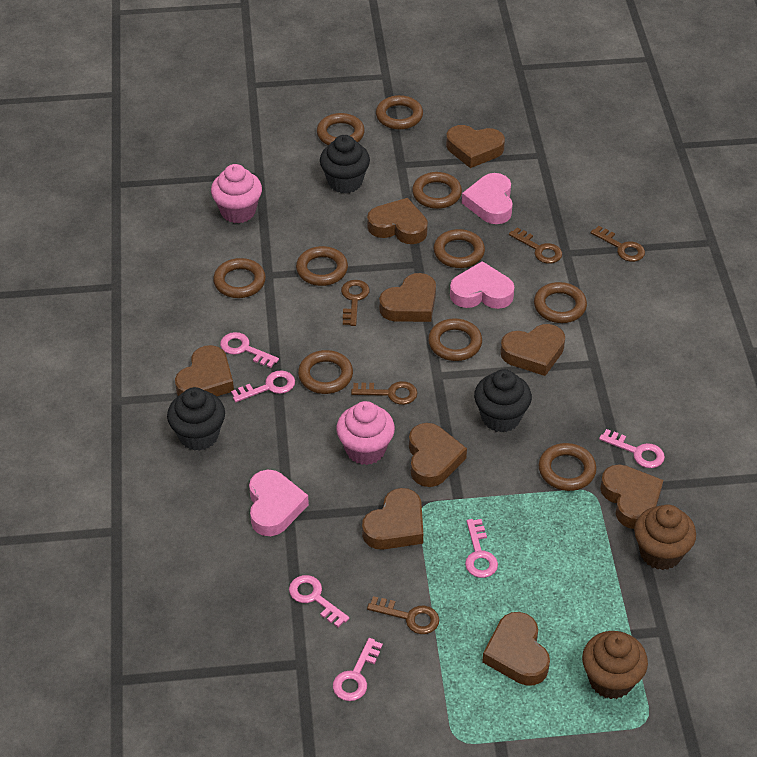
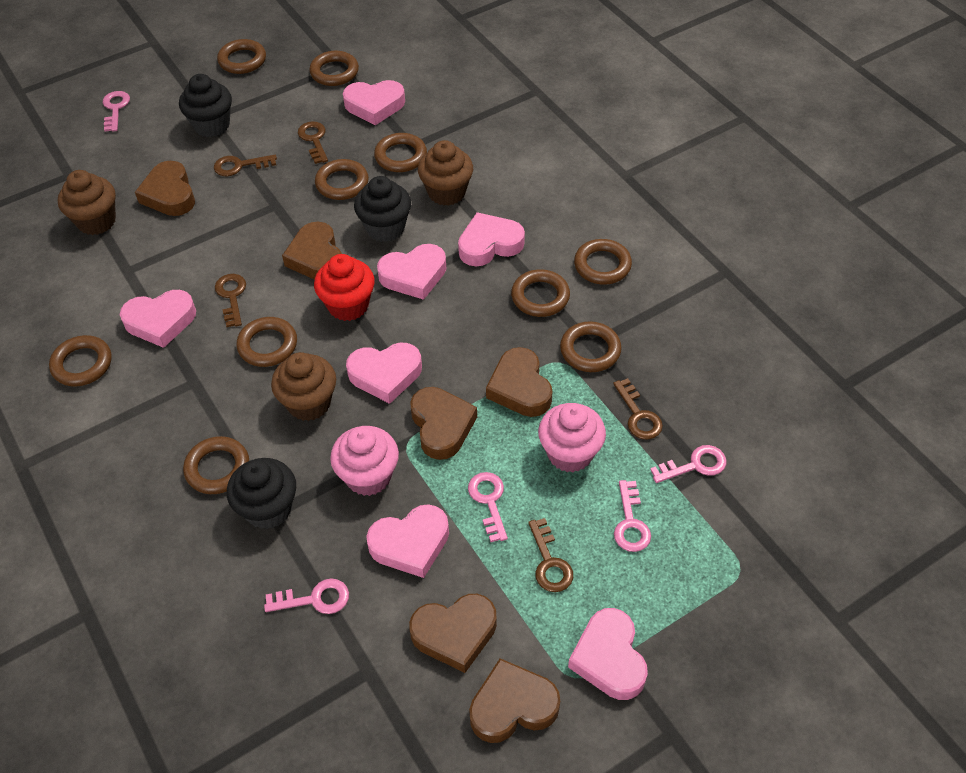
brown cupcake: [582,631,648,699] [634,505,696,570] = 2 -> [58,170,116,235] [271,352,336,421] [418,140,473,206] = 3
brown heart: [175,345,234,396] [362,488,423,550] [367,198,428,244] [379,273,436,322] [409,423,467,487] [446,125,505,168] [482,612,550,686] [500,324,565,376] [600,464,663,529] = 9 -> [135,161,195,216] [282,222,342,280] [409,594,497,673] [411,387,477,460] [469,658,560,743] [486,347,553,417] = 6
pink heart: [249,470,309,536] [450,261,514,309] [462,173,513,224] = 3 -> [120,290,196,348] [343,80,405,125] [346,343,422,404] [366,504,449,578] [377,244,447,300] [458,212,525,266] [568,608,648,700] = 7
pink key: [220,332,279,368] [231,370,295,402] [289,575,350,627] [333,638,383,701] [465,519,498,578] [599,429,665,468] = 6 -> [103,91,130,132] [264,579,349,614] [468,472,508,542] [614,480,651,552] [650,445,726,483] = 5
red cupcake: none = 0 -> [314,254,375,321] = 1

